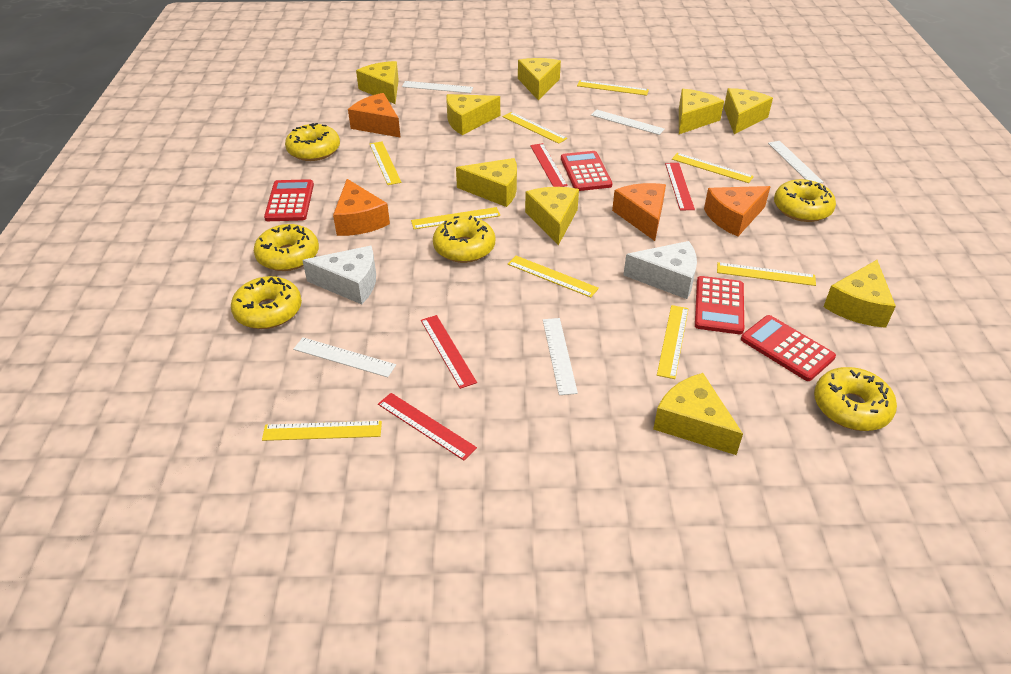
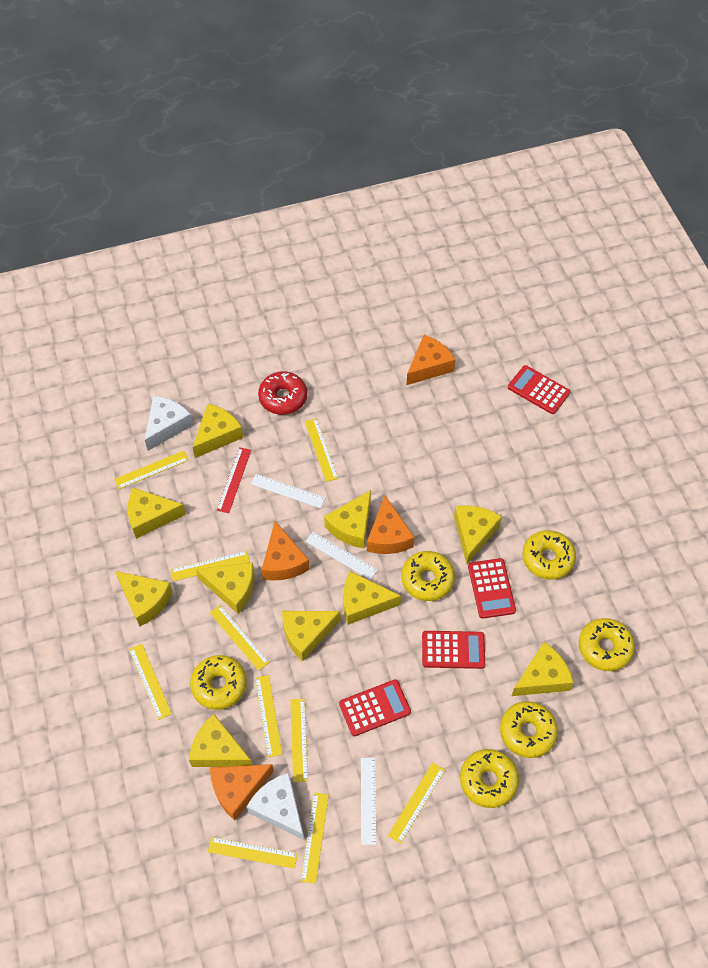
red donut: none = 0 -> [258,371,307,415] = 1
red ruler: [378,393,477,460] [421,315,477,389] [530,143,568,187] [665,163,695,210] = 4 -> [217,447,251,513] = 1
white ruler: [293,337,396,377] [402,81,473,93] [543,318,578,395] [591,109,665,135] [768,141,823,183] = 5 -> [251,474,325,508] [305,532,378,580] [361,758,376,845] = 3
yellow cheese: [356,61,399,104] [446,94,500,135] [456,158,517,207] [518,58,561,101] [525,187,579,245] [653,373,743,455] [679,89,724,134] [724,88,773,134] [823,260,896,328] = 9 -> [115,571,173,627] [128,488,186,539] [189,714,252,767] [193,404,243,458] [196,562,254,614] [282,611,340,661] [324,490,371,548] [343,571,401,625] [454,505,502,564] [512,642,574,696] = 10
yellow ruler: [262,421,382,441] [369,141,402,185] [411,207,500,229] [503,112,567,144] [508,256,599,298] [577,80,649,96] [657,305,689,379] [672,153,754,183] [717,262,816,286] = 9 -> [114,451,189,489] [129,644,172,720] [170,551,250,581] [208,837,298,869] [210,605,270,671] [255,675,282,757] [290,699,308,782] [301,793,329,884] [305,418,338,482] [388,762,445,844] = 10

